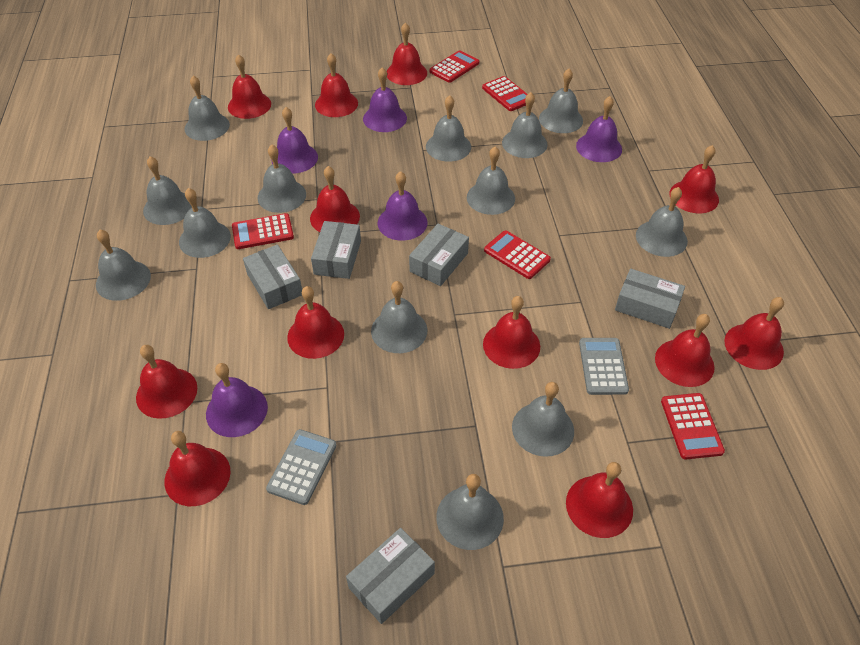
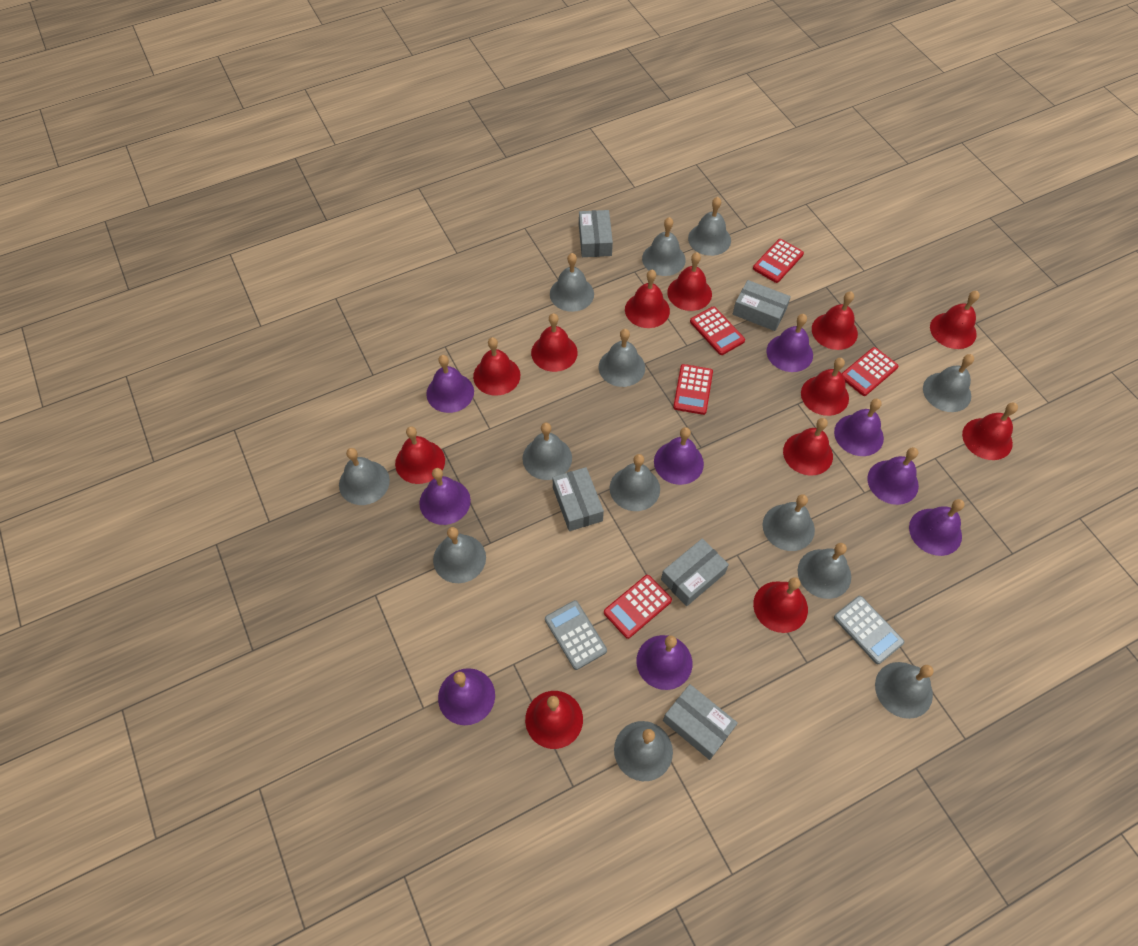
purple bell: [206,363,268,437] [271,107,318,174] [363,67,407,132] [377,171,427,241] [576,96,622,162] = 5 -> [419,468,471,525] [426,355,474,413] [438,668,495,725] [636,635,692,690] [654,427,704,485] [766,314,813,372] [834,399,884,456] [867,447,919,505] [909,499,965,556] = 9

